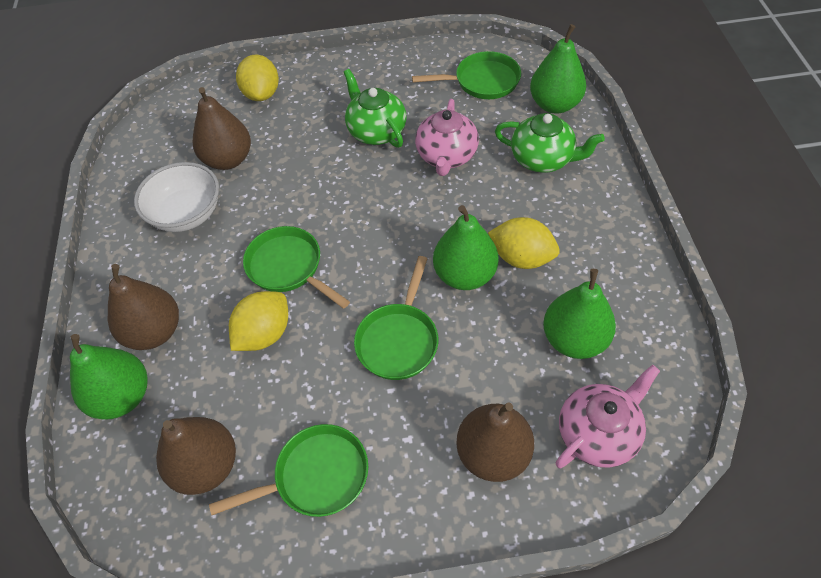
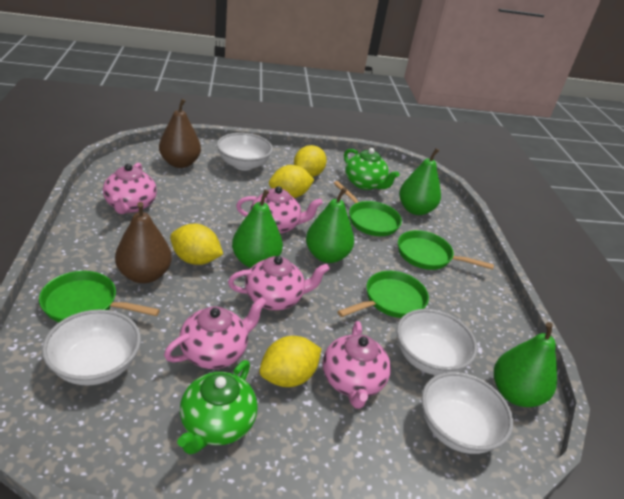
brown pear: [108,264,179,350] [156,417,236,495] [193,87,251,170] [456,402,534,482] = 4 -> [115,202,172,283] [159,99,201,168] = 2
pink teapot: [415,99,479,176] [556,365,660,469] = 2 -> [103,163,157,214] [164,297,267,369] [228,256,330,310] [236,186,323,234] [323,321,391,409] = 5
white bowl: [134,162,219,232] = 1 -> [42,310,141,386] [217,133,273,171] [397,309,478,375] [421,372,513,454] = 4
yellow lemon: [229,291,288,351] [236,55,279,101] [488,217,560,269] = 3 -> [170,224,223,265] [259,336,321,387] [269,165,314,198] [294,145,327,177] = 4

